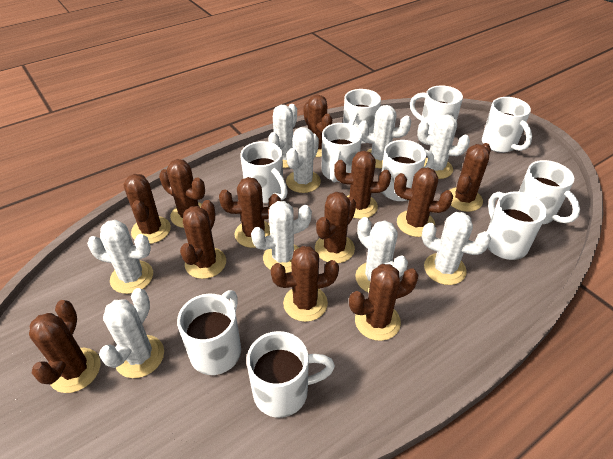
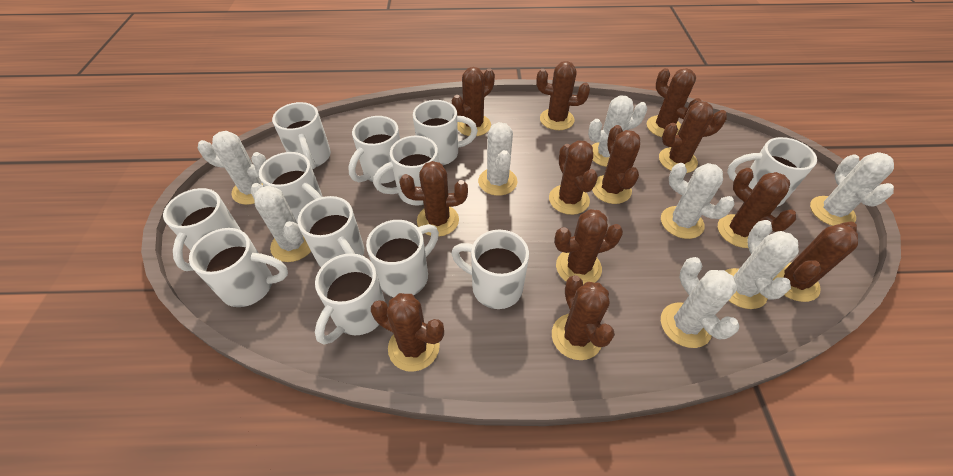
white cactus: [87,220,153,294] [99,288,164,378] [251,201,312,273] [268,104,297,168] [286,127,321,193] [355,217,408,293] [359,105,411,169] [417,114,470,179] [422,212,491,285] = 9 -> [198,131,266,205] [250,183,311,262] [478,122,518,196] [588,96,647,167] [661,163,735,239] [661,257,740,348] [725,220,799,309] [810,152,894,226] = 8
white mug: [177,290,241,375] [240,141,288,203] [247,331,335,418] [322,123,362,182] [343,89,381,144] [382,140,434,201] [410,85,463,135] [482,97,532,153] [487,191,547,260] [519,160,580,224] = 10 -> [163,188,242,271] [189,228,288,307] [259,152,323,224] [272,102,331,169] [297,196,364,267] [315,253,385,345] [348,116,400,184] [366,220,439,297] [373,135,439,206] [413,100,478,165] [451,230,529,309] [727,137,817,207] = 12

